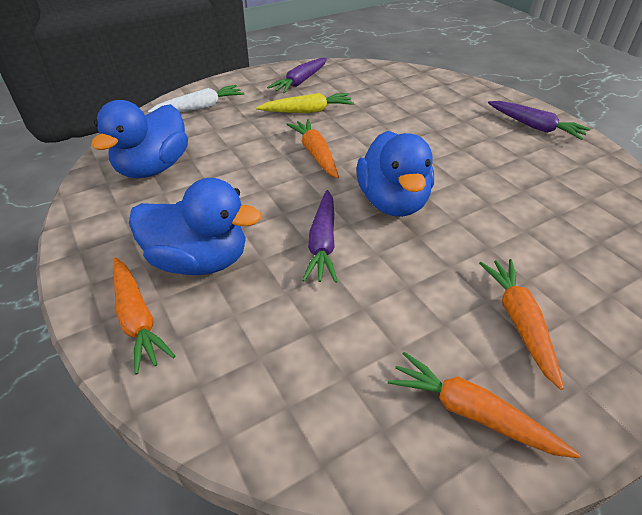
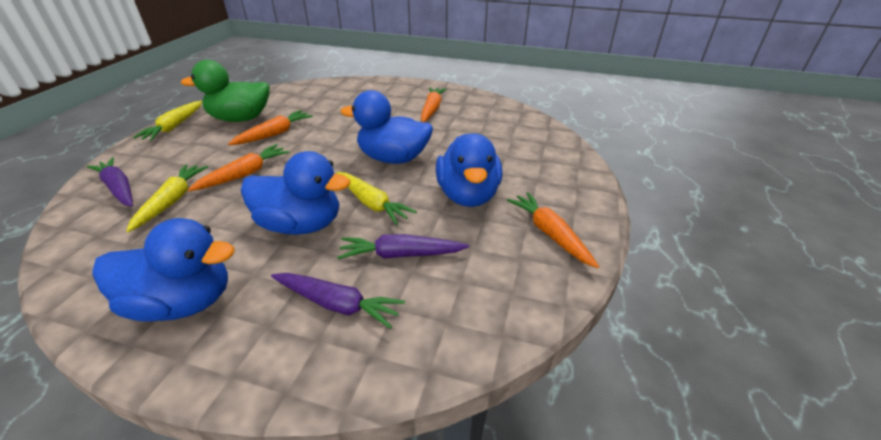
blue duck: [91,100,188,178] [129,178,261,275] [356,131,434,217] = 3 -> [93,218,235,322] [241,151,350,235] [340,90,433,164] [436,133,503,207] = 4
green duck: none = 0 -> [181,60,270,122] = 1
white carrot: [148,85,244,113] = 1 -> none = 0
yellow carrot: [256,93,354,113] = 1 -> [126,164,208,232] [133,101,202,141] [336,172,417,225] = 3

